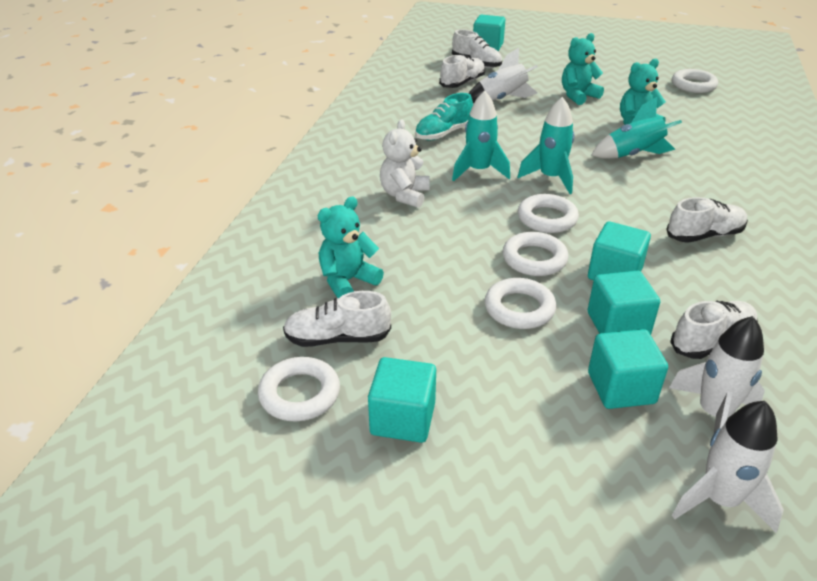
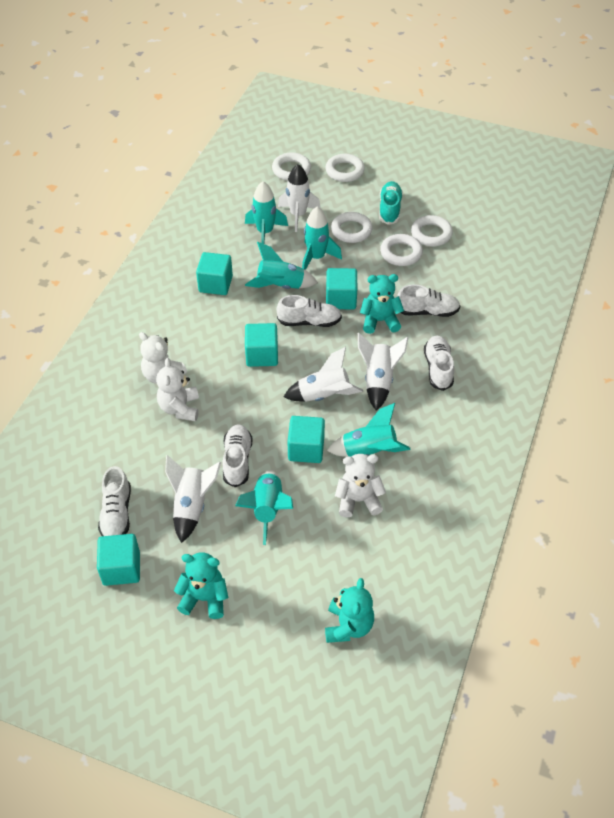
turquoise rocket: [452,91,510,181] [517,97,574,194] [592,96,682,159] = 3 -> [235,470,293,545] [245,181,288,244] [245,242,318,289] [302,207,342,270] [327,403,410,457] = 5
white rocket: [469,48,538,103] [669,316,765,433] [672,401,784,533] = 3 -> [165,455,221,543] [278,164,321,232] [284,347,363,402] [358,333,408,411] = 4
white teddy bear: [380,119,430,208] = 1 -> [139,332,187,384] [156,358,199,421] [335,454,386,518] = 3

